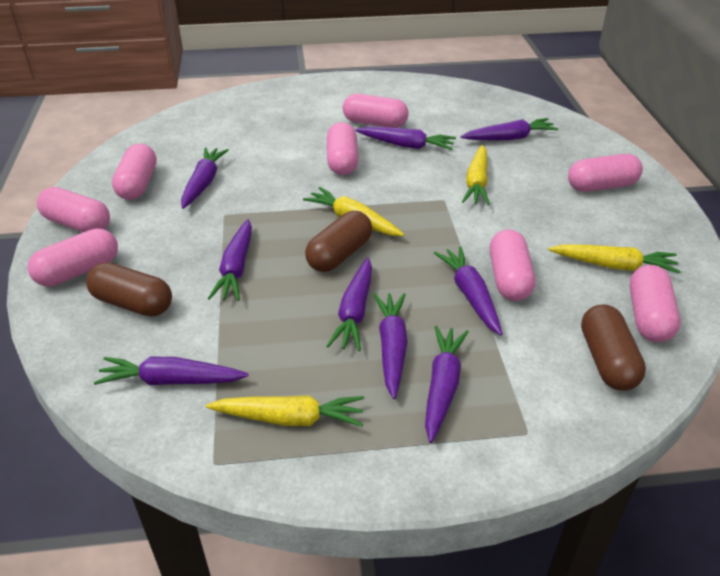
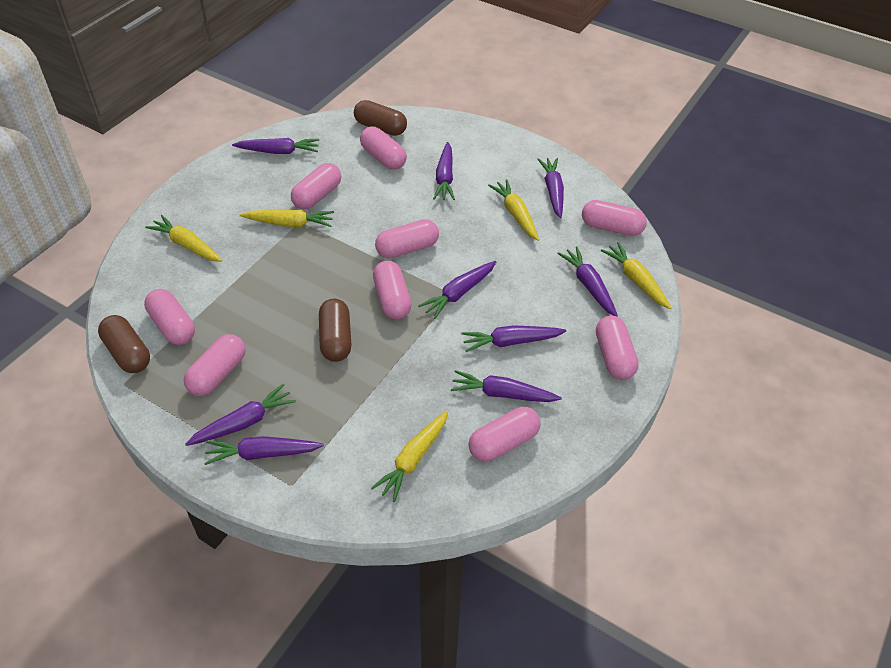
pink capsule: [28,228,118,287] [37,187,110,232] [112,144,157,200] [327,122,359,175] [343,94,409,128] [490,229,535,301] [568,154,643,192] [630,265,681,342] = 8 -> [144,289,195,345] [184,334,245,396] [291,163,341,209] [360,127,407,170] [373,261,411,319] [375,219,439,258] [469,407,541,462] [582,200,647,236] [596,316,639,380] = 9
yellow carrot: [206,395,364,427] [303,187,404,236] [462,145,490,205] [548,244,681,274] = 4 -> [145,215,222,262] [240,209,334,227] [371,411,448,502] [488,179,539,241] [600,242,671,309] = 5

